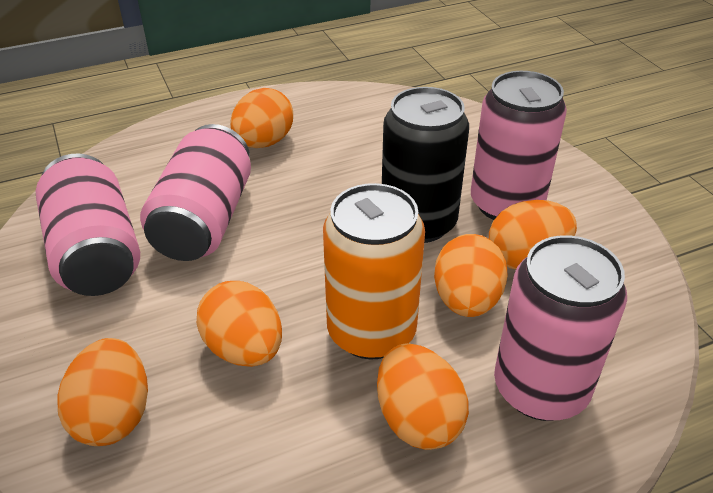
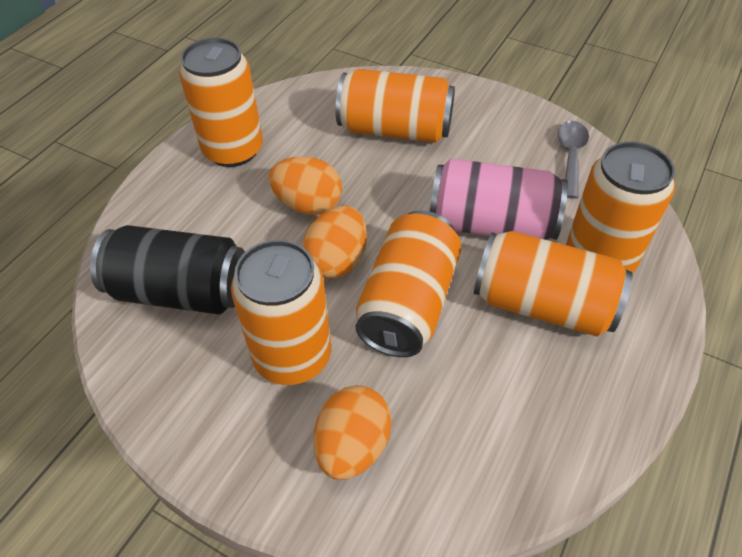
grey spoon: none = 0 -> [558,121,589,199] = 1
orange can: [323,183,425,359] = 1 -> [179,38,263,167] [231,240,331,385] [336,69,455,143] [356,210,462,357] [474,231,633,337] [566,142,675,273] = 6
orange egg: [57,338,148,446] [197,281,282,367] [230,88,293,148] [377,343,469,450] [434,234,507,317] [489,200,577,269] = 6 -> [269,156,342,215] [302,206,367,279] [313,385,392,480] = 3
pink can: [36,153,140,296] [140,124,251,261] [471,71,567,220] [494,235,627,421] = 4 -> [430,158,568,240] = 1

